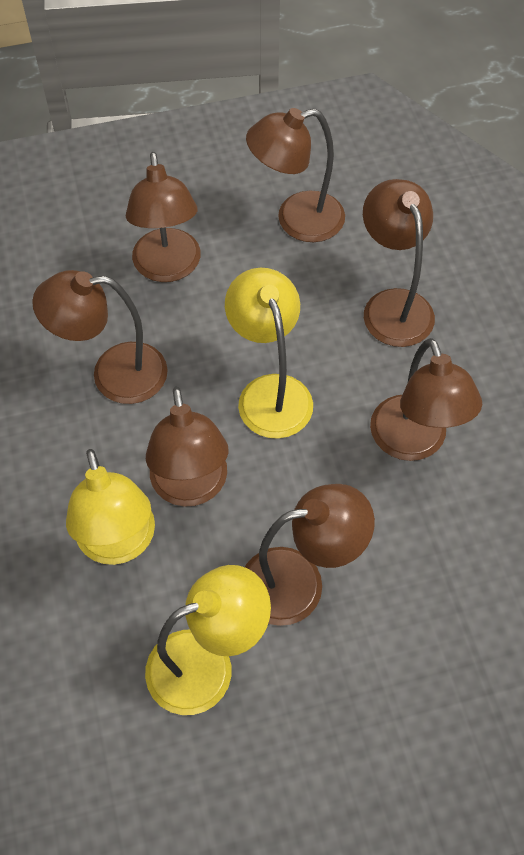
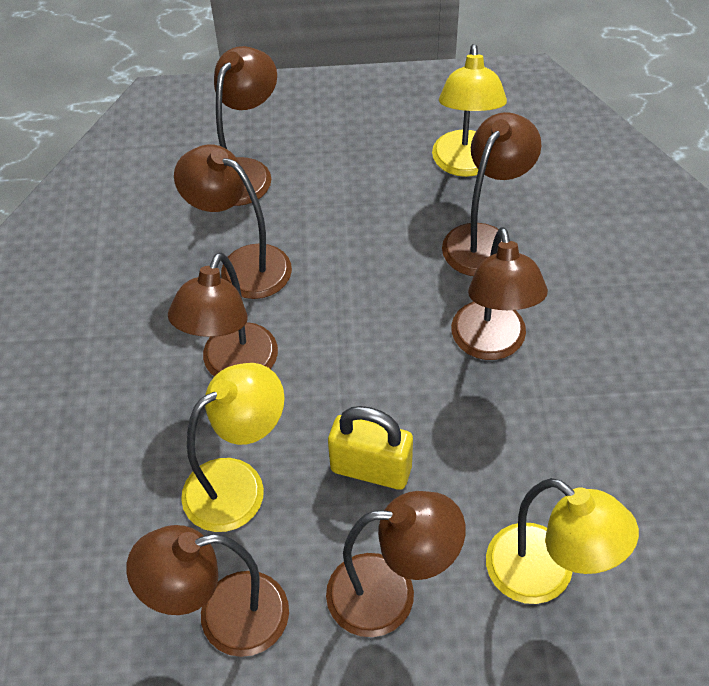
yellow padlock: none = 0 -> [328,406,413,490] = 1

